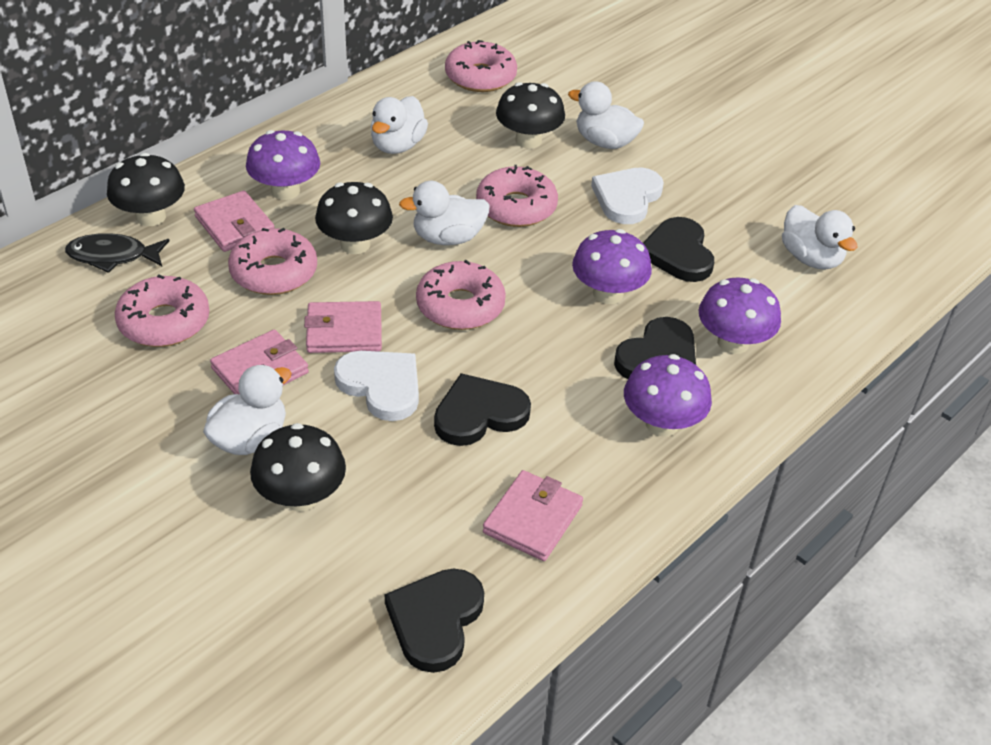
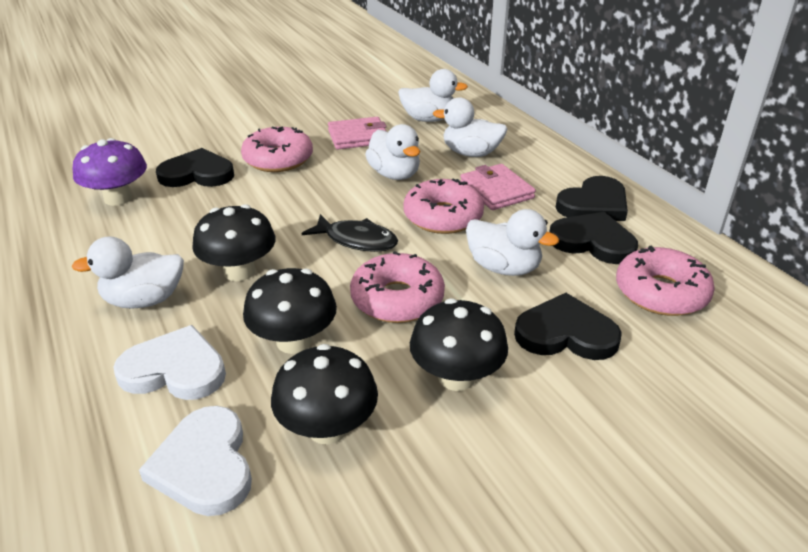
pink donut: [115,275,209,347] [228,228,317,295] [416,260,506,330] [445,40,517,92] [476,165,558,227] = 5 -> [241,127,313,172] [350,251,445,323] [403,179,484,234] [616,246,715,316] = 4
pink wallet: [194,191,275,252] [210,330,309,394] [304,301,382,353] [483,470,583,561] = 4 -> [328,117,387,150] [460,164,536,210] = 2
purple mushroom: [246,130,320,200] [572,229,652,304] [624,354,712,436] [699,277,781,354] = 4 -> [73,138,147,206] = 1

